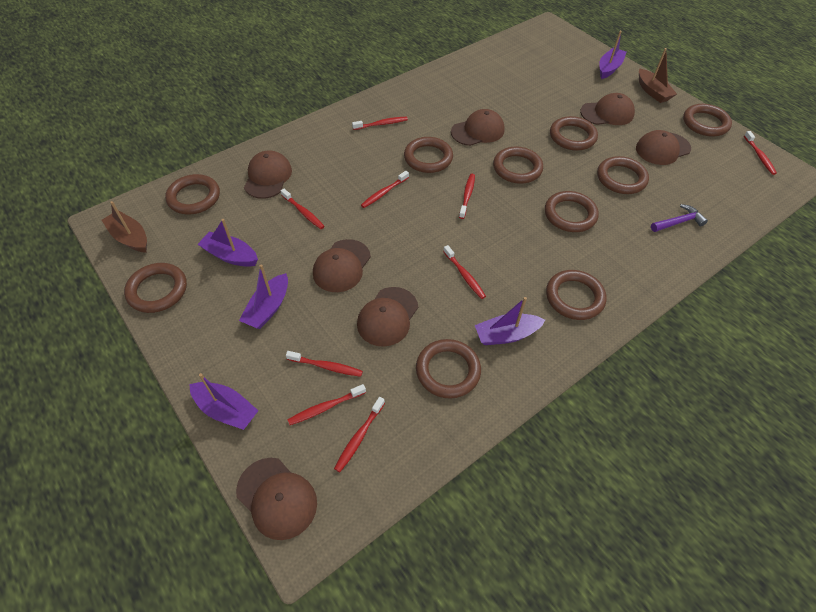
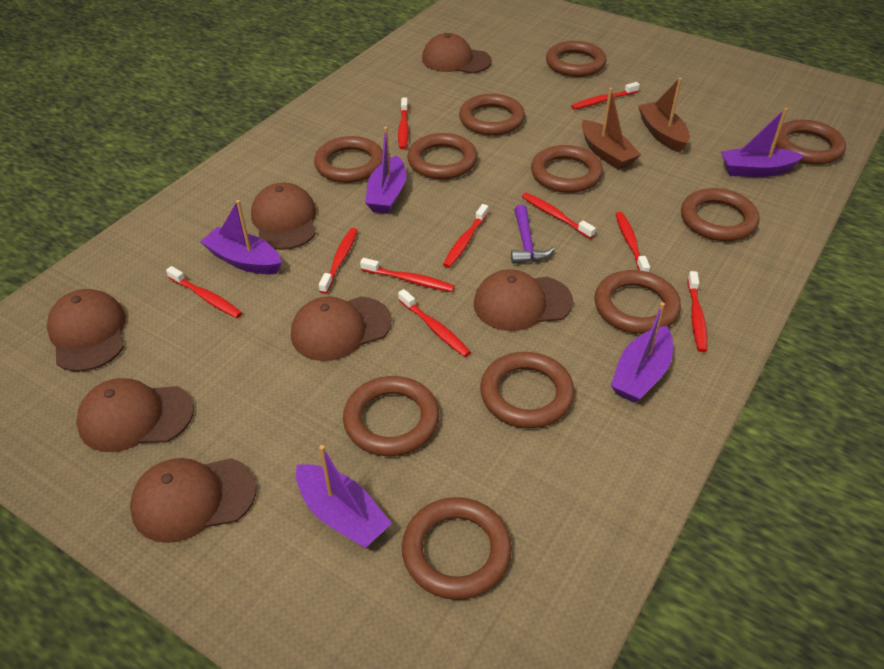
brown ring: [124,263,187,313] [165,174,220,214] [404,137,453,173] [416,339,481,399] [493,146,543,184] [545,191,599,232] [546,270,607,320] [550,116,598,151] [597,156,649,194] [683,104,732,137] = 10 -> [314,136,383,183] [343,376,439,456] [402,497,512,600] [407,133,477,179] [459,94,525,136] [480,352,575,428] [531,145,603,193] [546,41,607,77] [595,270,681,334] [681,188,760,241] [773,120,846,165] = 11
red toothbrush: [281,189,325,229] [286,351,363,377] [287,384,366,425] [334,397,385,472] [352,117,408,130] [361,171,409,208] [443,245,486,299] [459,174,475,219] [744,131,777,175] = 9 -> [166,266,242,318] [319,228,358,294] [360,258,455,292] [398,98,409,150] [398,289,471,357] [443,204,488,268] [522,193,596,239] [571,82,640,110] [616,212,650,272] [687,271,707,352] = 10

